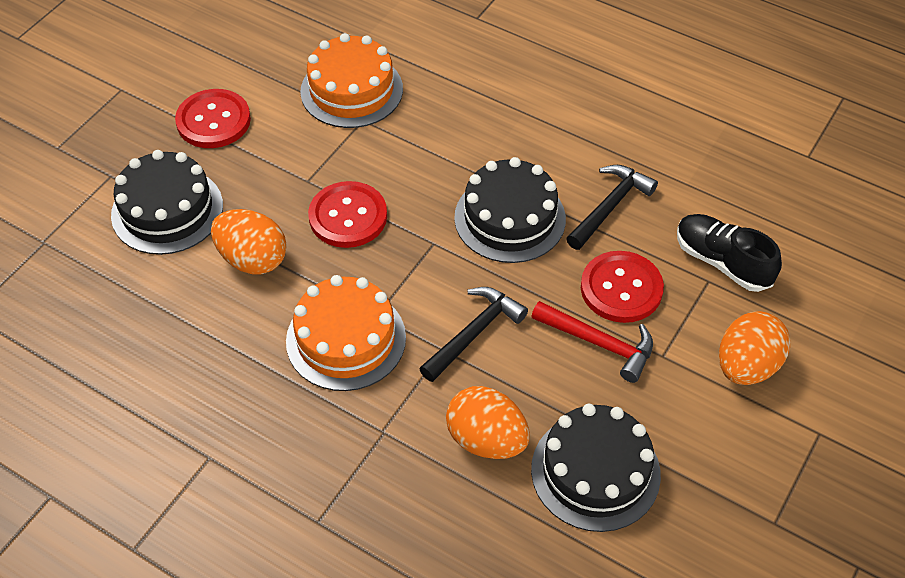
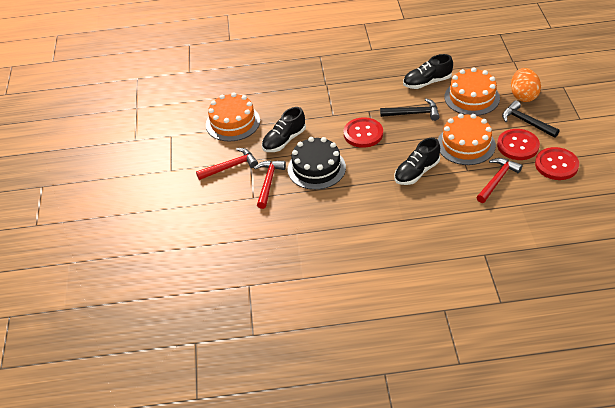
black cake: [111,150,223,255] [454,157,566,263] [531,404,661,532] = 3 -> [288,137,346,190] = 1
black shoe: [677,214,782,292] = 1 -> [262,107,306,152] [395,138,440,185] [403,54,453,89] = 3
orange cake: [286,275,406,391] [300,33,403,128] = 2 -> [206,93,260,141] [438,114,496,165] [445,67,500,116] = 3
orange egg: [211,209,287,274] [446,386,530,459] [719,311,790,385] = 3 -> [511,68,541,102] = 1
red hammer: [531,301,653,383] = 1 -> [196,148,258,180] [254,160,286,209] [476,158,522,203] = 3

